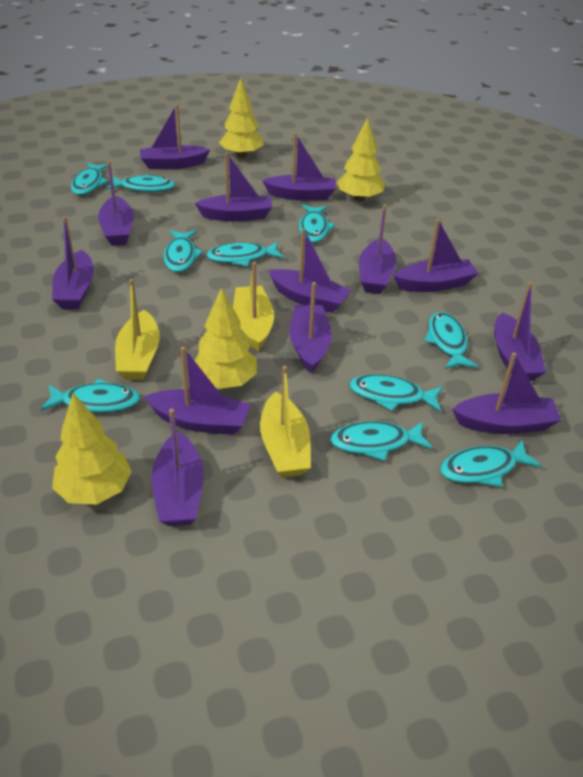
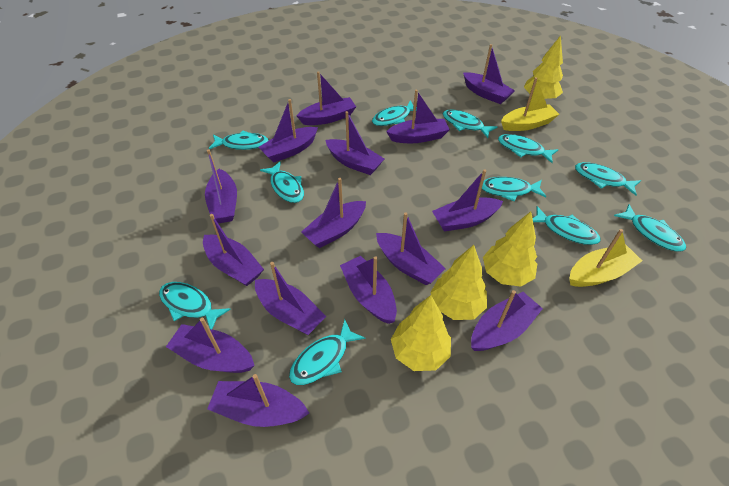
purple boat: [52,216,94,309] [98,161,134,246] [140,104,210,169] [144,347,251,435] [151,409,204,526] [195,153,272,221] [262,133,335,200] [268,228,352,313] [289,282,332,373] [359,205,397,294] [394,219,478,292] [452,352,561,434] [494,282,546,381] = 13 -> [166,318,255,373] [203,214,264,286] [205,149,237,223] [207,374,309,427] [255,262,326,335] [258,99,318,163] [297,71,356,125] [301,178,366,248] [325,111,384,175] [340,256,397,324] [376,212,446,285] [386,90,450,143] [432,170,503,232] [463,44,515,104] [471,290,543,351] = 15
turquoise fish: [40,379,141,413] [71,162,109,195] [106,174,175,192] [164,230,203,272] [206,242,284,266] [299,205,336,243] [330,421,432,461] [349,374,443,412] [424,312,478,369] [440,440,542,487] = 10 -> [159,282,231,329] [209,131,269,150] [260,161,304,203] [289,319,365,385] [372,100,417,126] [443,109,497,138] [482,177,546,202] [498,134,558,163] [532,206,600,245] [575,162,641,196] [614,204,686,252] = 11
yellow boat: [115,279,160,380] [233,262,274,351] [260,366,311,477] = 3 -> [501,77,559,131] [569,229,642,287] = 2

